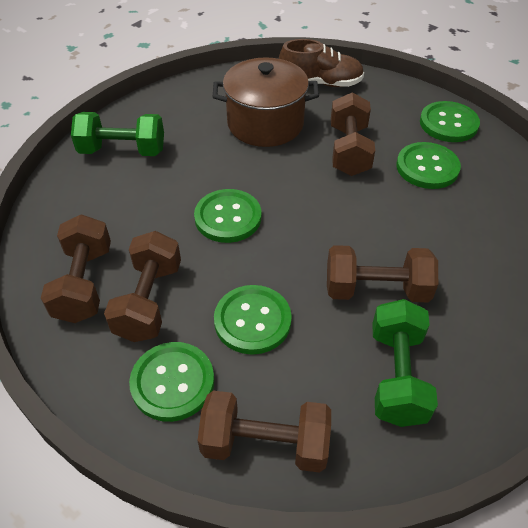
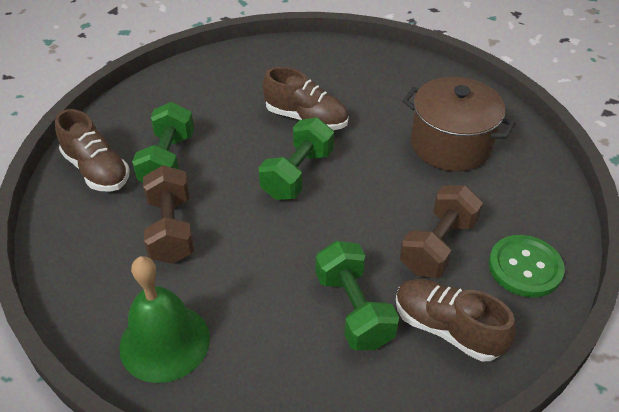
brown dumbbell: [41,214,111,323] [104,231,181,342] [198,391,331,473] [327,245,438,302] [331,92,375,176] = 5 -> [143,165,194,264] [400,185,483,278] = 2
brown shoe: [279,39,364,87] = 1 -> [55,109,130,192] [263,67,349,130] [396,279,516,361] = 3
green bell: none = 0 -> [119,256,210,383] = 1
green button: [129,342,214,422] [194,189,261,243] [214,285,292,355] [396,142,461,189] [420,101,480,142] = 5 -> [489,235,565,297] = 1
green dumbbell: [71,112,164,156] [372,299,438,427] = 2 -> [132,102,194,182] [259,117,334,200] [315,241,399,350] = 3

